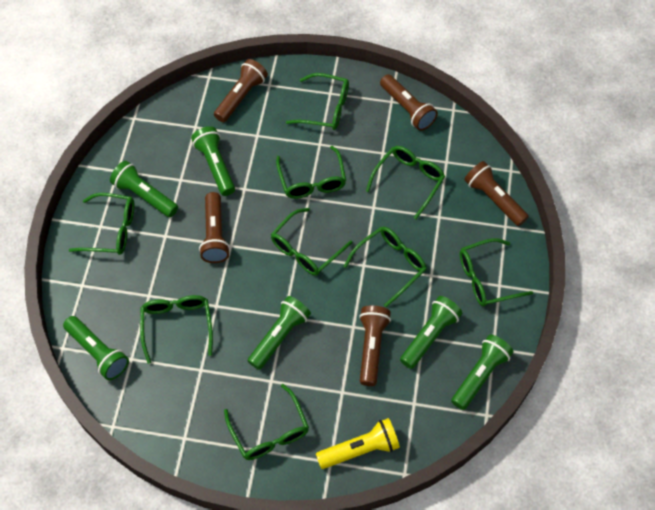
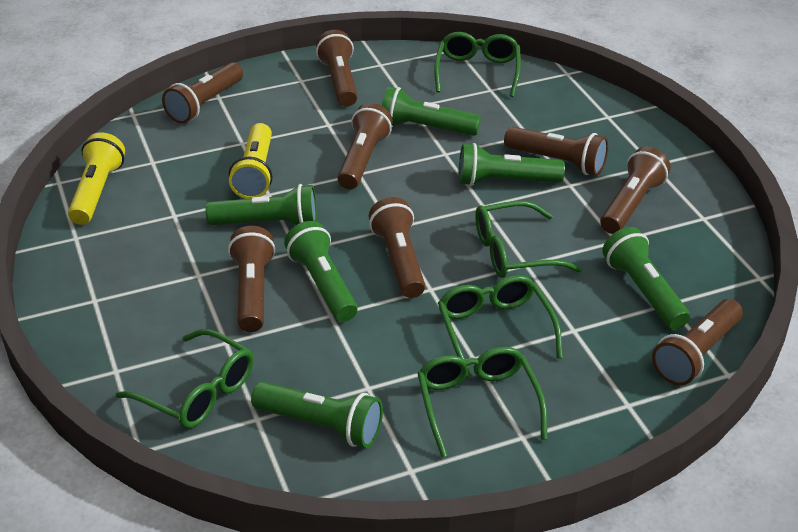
brown flashlight: [199,192,230,263] [214,59,268,122] [359,306,391,386] [380,74,438,131] [464,161,529,226] = 5 -> [162,62,243,123] [228,226,276,332] [316,30,358,107] [337,103,393,189] [369,197,425,298] [504,127,608,176] [600,147,671,234] [652,299,743,385] = 8
green glasses: [69,193,134,255] [140,295,213,364] [224,384,309,460] [271,208,353,276] [276,146,346,199] [286,73,349,130] [343,227,426,307] [366,146,445,219] [460,238,533,306] = 9 -> [116,329,254,429] [417,347,548,457] [434,32,521,97] [438,275,563,378] [475,201,582,278] = 5
yellow flashlight: [316,418,400,469] = 1 -> [68,133,125,225] [229,123,273,199] = 2

